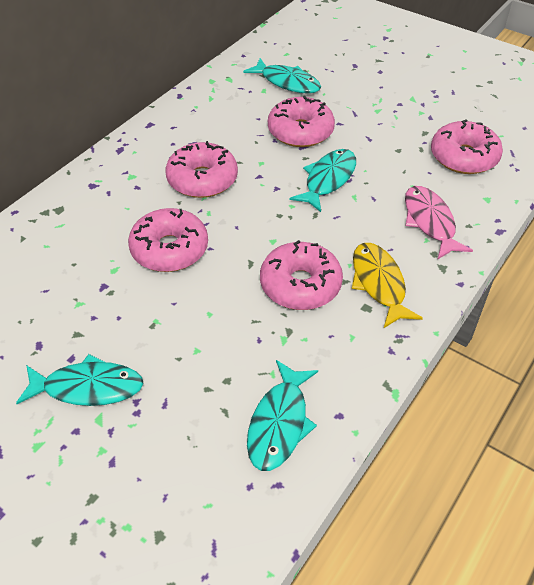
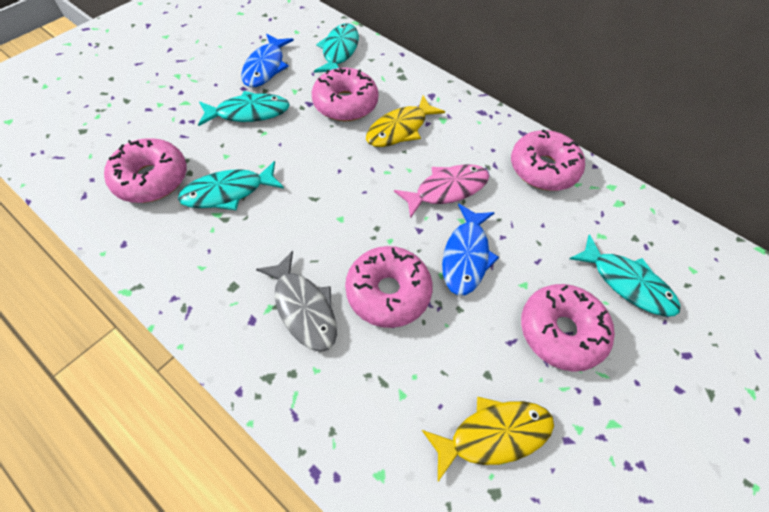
blue fish: none = 0 -> [241,34,294,87] [442,204,499,295] = 2
grey fish: none = 0 -> [256,251,337,352] = 1
yellow fish: [352,243,423,328] = 1 -> [366,95,445,147] [422,397,554,482] = 2

